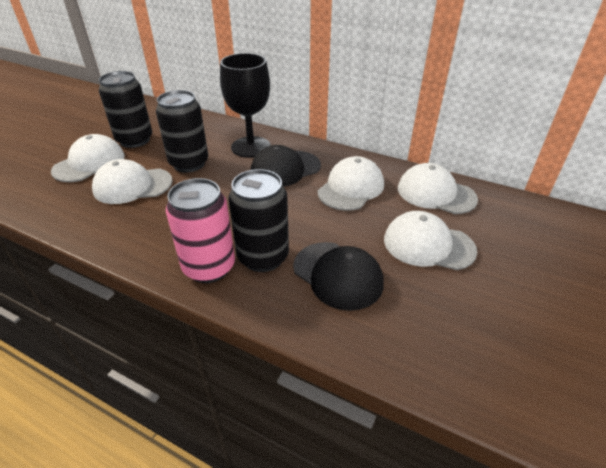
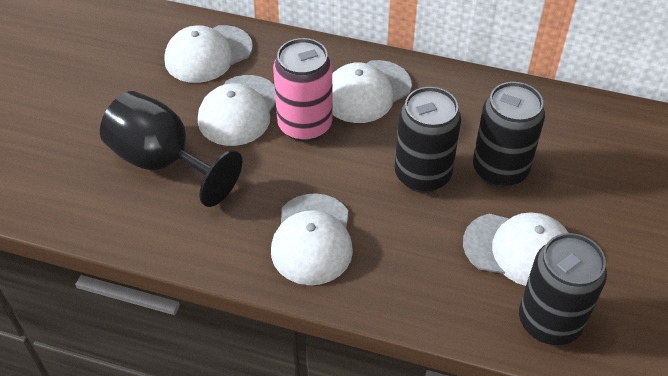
black cap: [251,145,321,187] [293,242,384,311] = 2 -> none = 0

